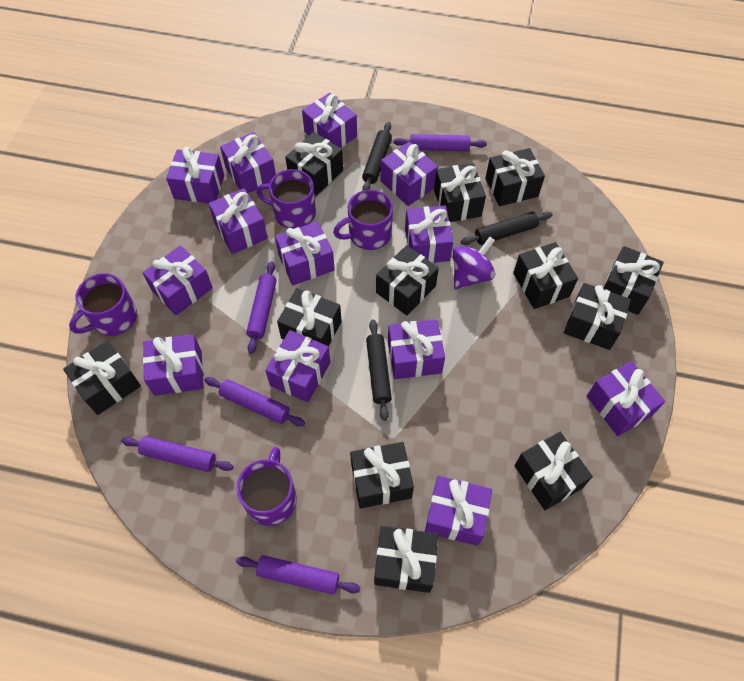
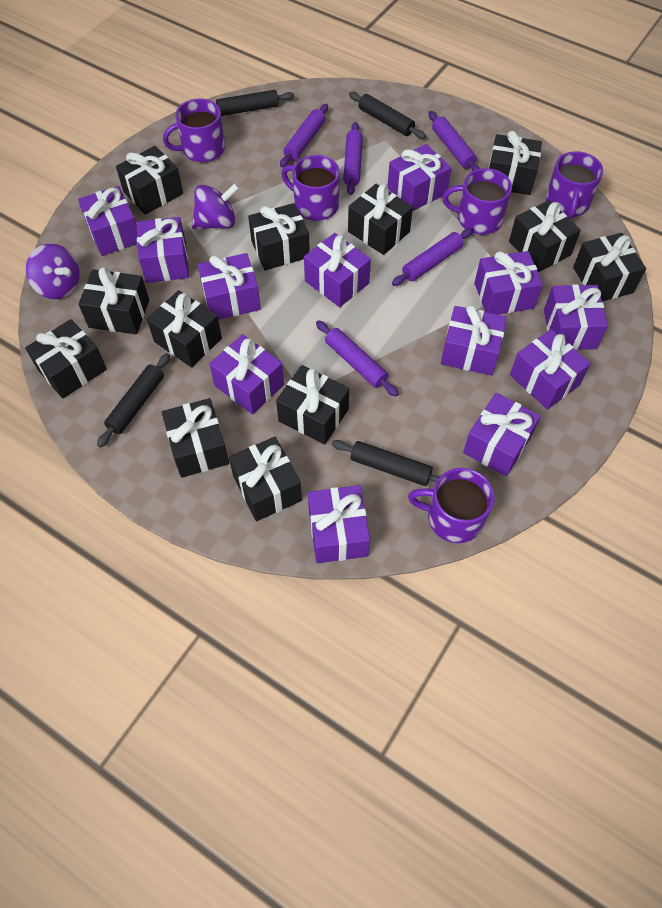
black rolling pin: [362,122,392,191] [366,319,392,421] [461,212,552,245] = 3 -> [97,353,170,448] [216,90,295,116] [331,440,440,486] [349,92,426,139] = 4
purple gift: [143,245,213,316] [143,334,204,396] [166,147,224,203] [208,188,268,254] [220,132,276,193] [265,330,331,402] [275,221,335,285] [302,93,357,148] [380,142,438,206] [388,319,445,379] [405,205,453,263] [425,476,492,546] [587,361,665,436] = 13 -> [78,186,137,256] [136,217,189,283] [198,253,261,320] [209,334,284,415] [304,233,371,307] [308,485,370,563] [387,144,452,212] [441,305,507,376] [463,393,541,476] [475,251,543,315] [510,329,591,410] [544,284,608,350] = 12
purple mug: [69,273,137,336] [236,447,297,526] [256,169,316,229] [333,190,393,250] = 4 -> [163,99,225,162] [281,155,340,221] [408,468,494,543] [442,168,512,235] [546,151,603,219] = 5
purple spinning top: [453,237,495,290] = 1 -> [26,244,80,299] [192,183,239,229] = 2

